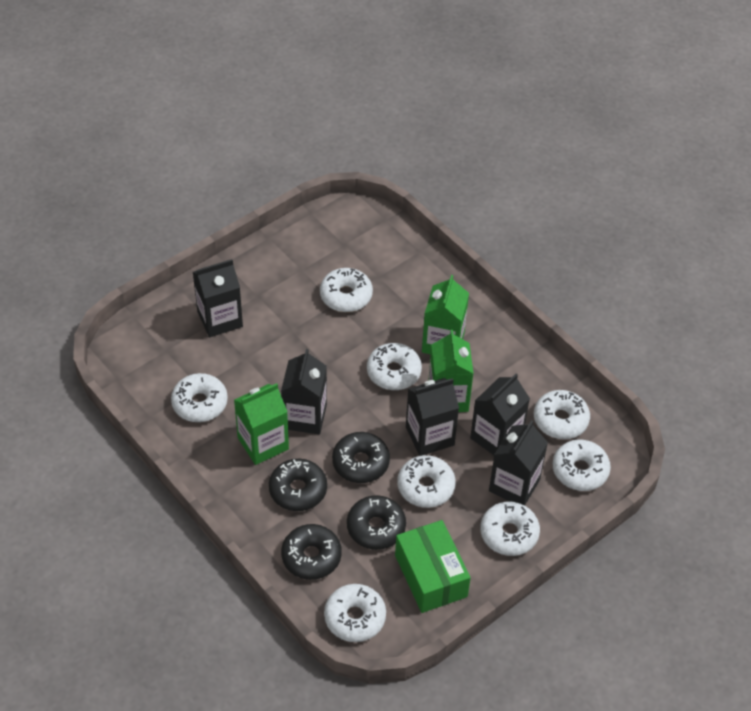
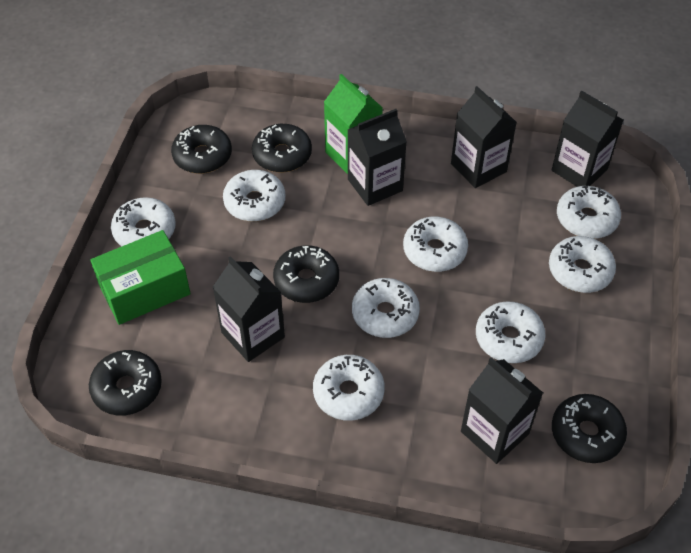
black donut: [269,459,327,511] [281,524,342,580] [332,432,390,483] [347,495,406,550] = 4 -> [89,350,162,416] [171,125,232,174] [252,124,312,173] [273,245,339,303] [552,394,627,463] = 5
green carton: [234,383,289,465] [422,275,469,354] [428,330,474,412] = 3 -> [324,74,383,174] = 1

